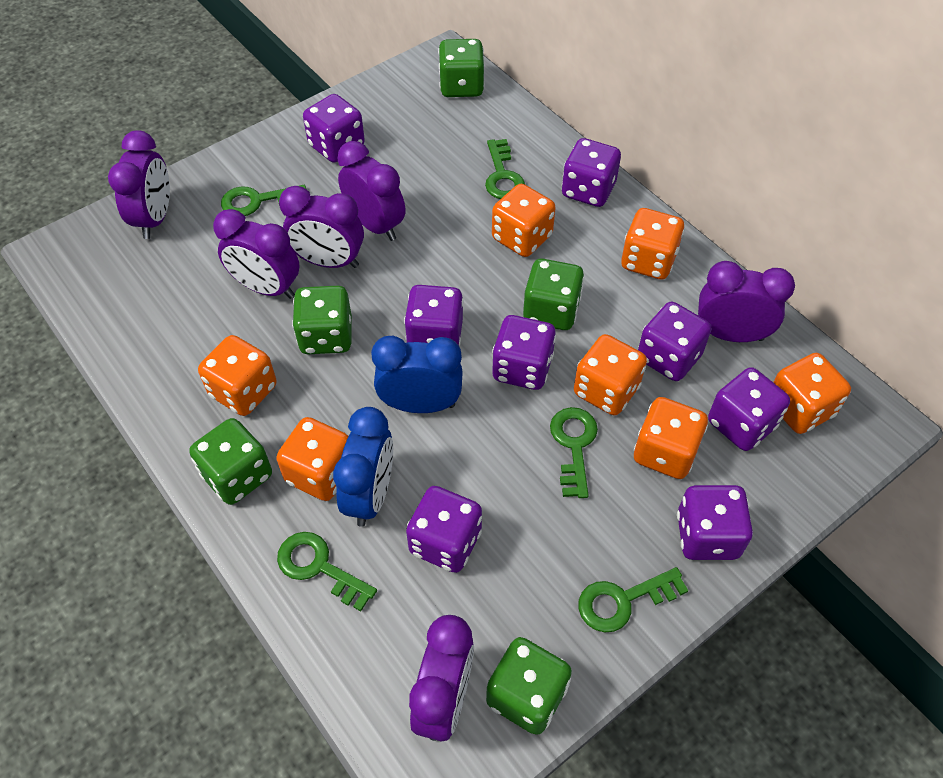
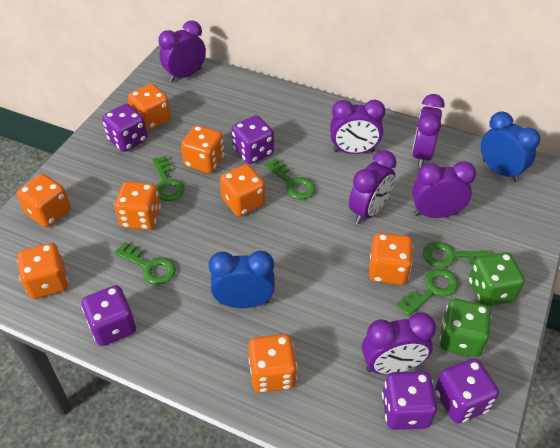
green dice: [189,418,272,505] [292,286,352,354] [438,39,485,97] [486,637,572,735] [523,258,584,330] = 5 -> [439,299,492,357] [469,252,525,306] = 2
orange dice: [198,335,276,416] [276,417,349,501] [492,184,556,257] [574,334,647,415] [621,208,685,280] [634,397,708,479] [773,353,851,434] = 7 -> [17,174,71,227] [17,243,68,299] [115,182,161,230] [128,84,171,130] [181,125,225,173] [220,164,265,216] [248,334,297,393] [369,233,413,285] = 8
purple dice: [303,94,365,162] [404,285,463,346] [406,486,482,573] [492,315,556,390] [562,138,621,207] [638,302,712,381] [677,485,753,560] [708,367,790,451] = 8 -> [81,285,136,346] [102,104,148,152] [232,115,274,164] [382,371,437,430] [435,358,499,424] = 5

